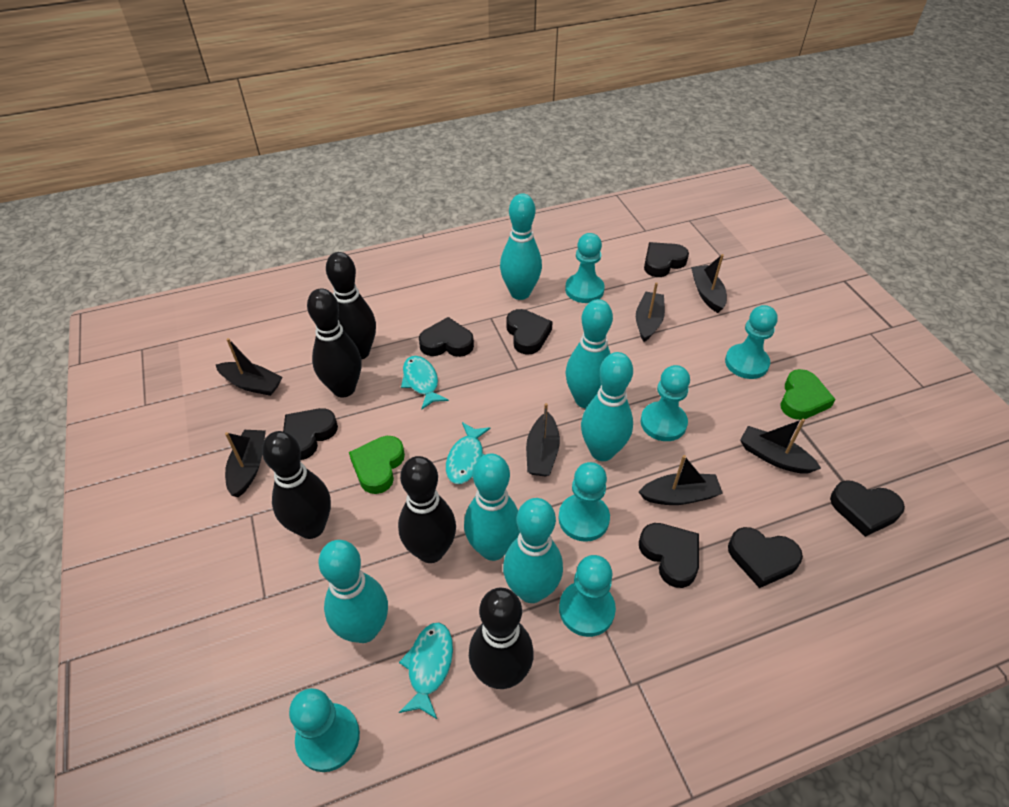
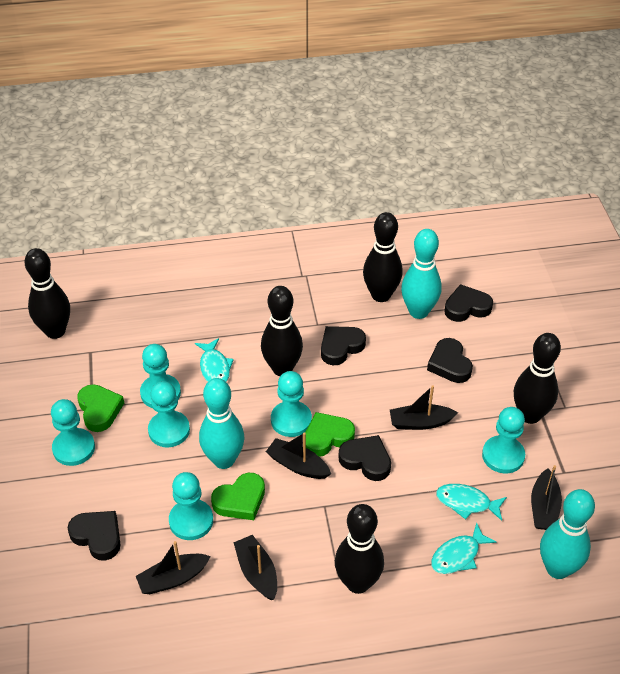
black boat: [216,338,283,396] [225,430,266,497] [526,403,560,477] [636,282,665,342] [639,455,723,505] [691,254,727,313] [740,419,821,474] = 7 -> [136,541,211,594] [233,535,277,600] [266,432,331,479] [390,385,458,430] [531,465,562,530] = 5
black heart: [283,408,338,460] [419,317,474,357] [506,309,553,355] [639,523,699,588] [644,242,689,277] [728,527,803,588] [830,480,905,537] = 7 -> [67,511,120,560] [321,326,366,365] [339,435,391,481] [427,338,473,383] [444,284,493,322] = 5
green heart: [349,436,405,494] [780,369,836,420] = 2 -> [77,384,124,432] [211,473,265,520] [305,412,355,457] = 3
turquoise bowling pin: [318,540,388,643] [464,453,520,561] [500,193,542,300] [503,498,563,603] [565,299,613,408] [581,352,633,461] = 6 -> [199,378,244,469] [401,229,441,319] [540,489,595,579] = 3

